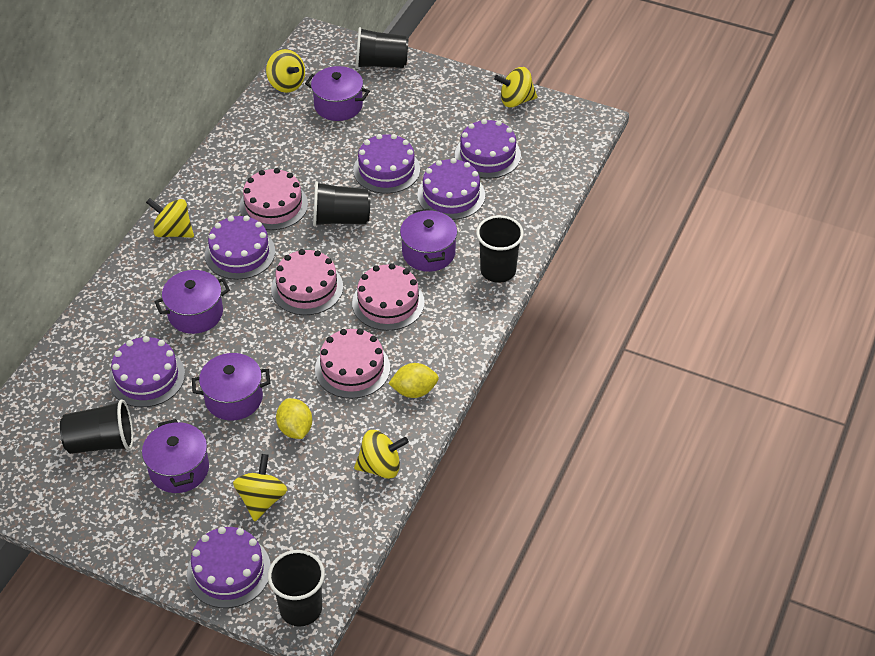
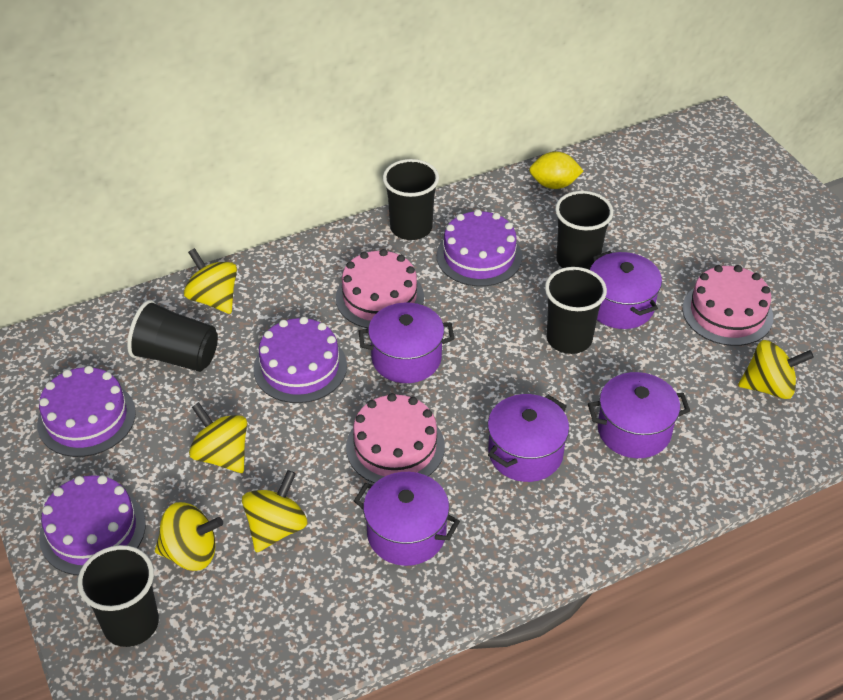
pink cake: [239,168,308,230] [271,249,343,315] [315,329,390,399] [352,263,425,331] = 4 -> [336,249,424,328] [346,393,445,484] [682,265,773,346] = 3
purple cake: [109,336,185,407] [187,527,271,608] [205,215,275,280] [353,134,420,194] [417,158,485,220] [455,119,521,179] = 6 -> [37,366,136,457] [39,475,146,575] [254,317,347,403] [437,209,522,287] = 4
yellow lemon: [276,398,312,439] [388,363,439,398] = 2 -> [529,151,583,189] = 1

